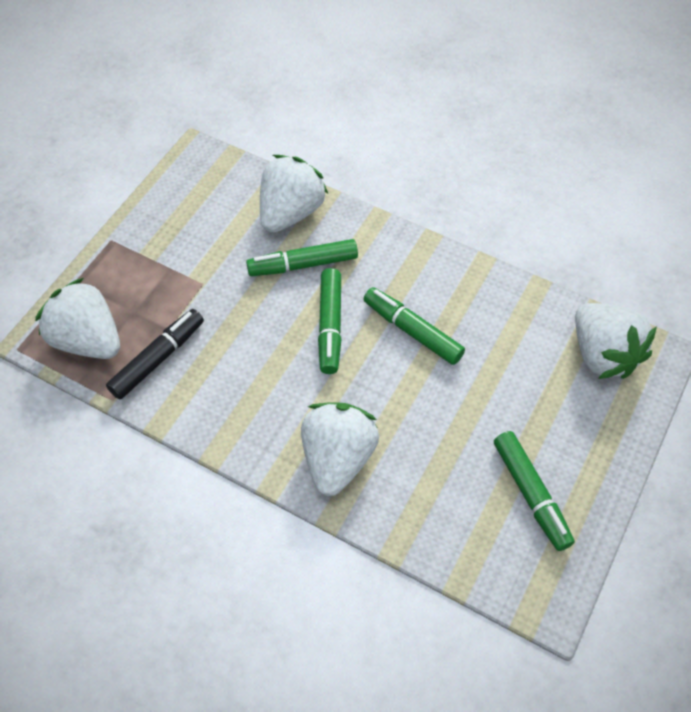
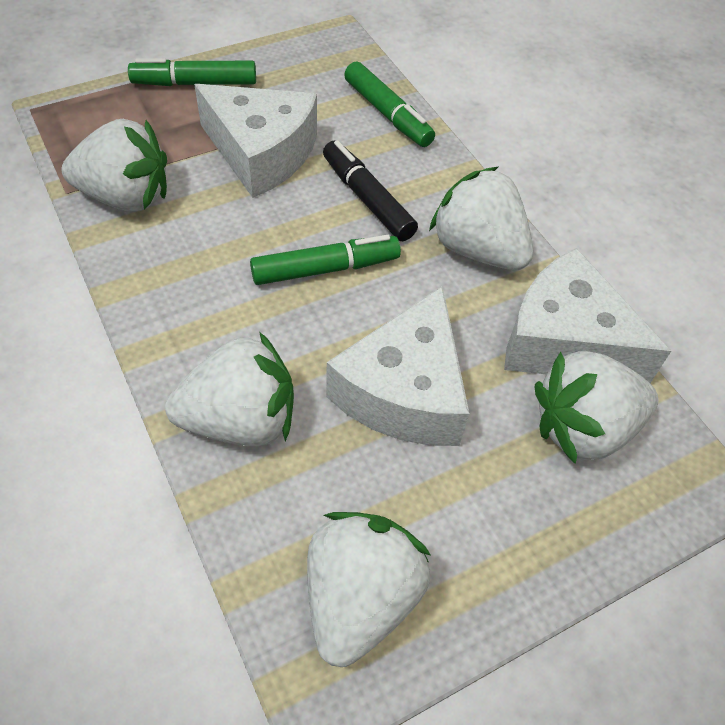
green marker: [246,239,358,276] [318,268,342,374] [364,287,465,365] [494,431,575,551] = 4 -> [128,58,256,86] [250,235,401,285] [344,61,435,147] = 3
white cheese: none = 0 -> [194,84,317,198] [326,286,470,446] [504,248,671,383] = 3
white strawberry: [35,278,120,359] [260,155,328,232] [301,402,379,496] [575,303,657,379] = 4 -> [61,119,167,212] [165,332,294,446] [307,512,431,667] [429,167,533,270] [535,351,659,464] = 5

